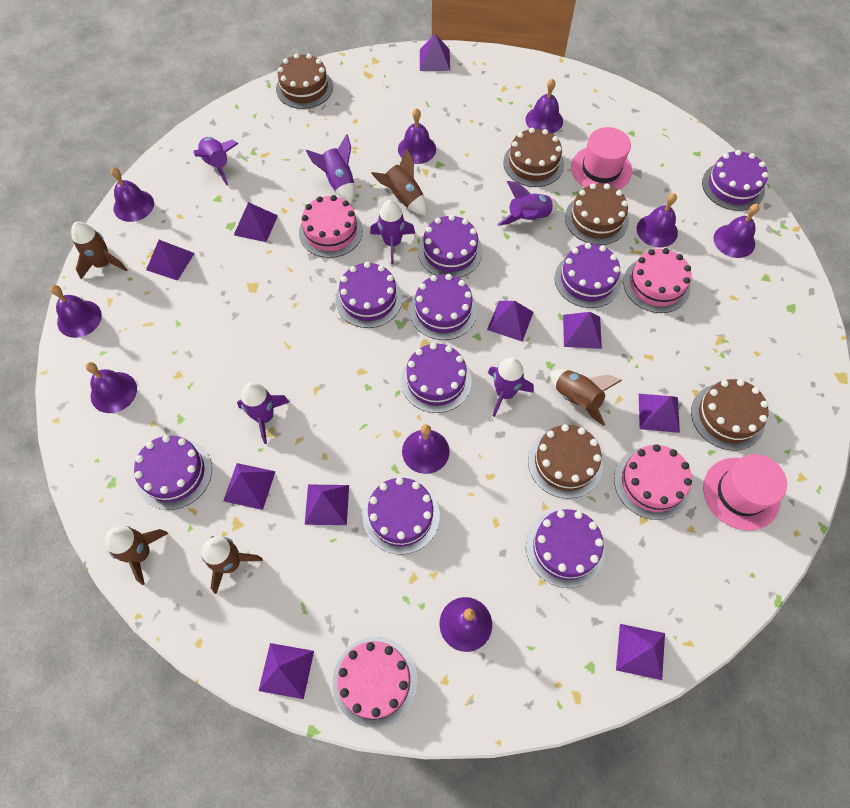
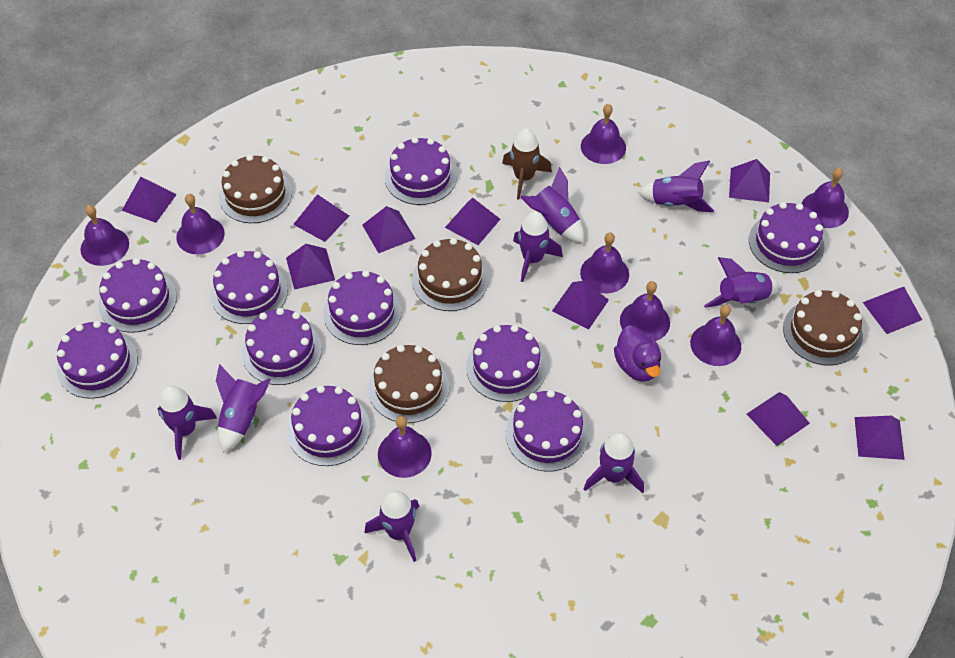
brown cake: [276,53,333,109] [503,128,564,187] [528,424,603,499] [565,183,629,245] [691,379,769,451] = 5 -> [219,154,292,223] [368,345,449,423] [412,238,488,311] [783,290,863,365] = 4
brown rocket: [71,222,127,279] [105,526,168,585] [202,536,263,594] [371,148,427,215] [550,369,622,426] = 5 -> [502,129,552,199] = 1
pink cake: [299,195,363,258] [333,637,418,728] [614,444,692,520] [623,248,692,313] = 4 -> none = 0
pink hat: [571,127,632,190] [703,454,787,531] = 2 -> none = 0
purple bell: [50,285,102,338] [86,362,137,413] [111,167,154,222] [398,108,436,164] [402,424,450,474] [439,597,492,652] [525,78,563,134] [637,193,678,248] [713,204,760,258] = 9 -> [80,205,129,266] [176,194,225,255] [378,416,432,478] [580,232,629,293] [581,104,626,164] [620,281,670,341] [690,305,741,366] [802,168,849,228] = 8
purple cake: [134,435,212,510] [335,262,402,328] [363,477,440,554] [401,343,472,413] [410,274,477,340] [418,215,483,278] [526,509,605,588] [555,243,621,308] [702,150,768,211] = 9 -> [57,321,138,399] [98,258,177,333] [210,251,288,324] [242,308,322,385] [287,385,370,466] [323,270,401,345] [385,137,457,205] [466,325,546,402] [506,390,589,472] [749,202,824,273] = 10
purple duck: none = 0 -> [614,325,661,382] = 1
purple rocket: [193,137,238,186] [237,382,289,444] [306,134,355,204] [370,200,415,265] [488,357,534,417] [497,181,558,226] = 6 -> [158,386,217,460] [216,364,271,453] [365,490,419,562] [513,211,563,282] [520,167,584,243] [584,432,644,493] [638,160,714,212] [704,257,779,308] = 8

